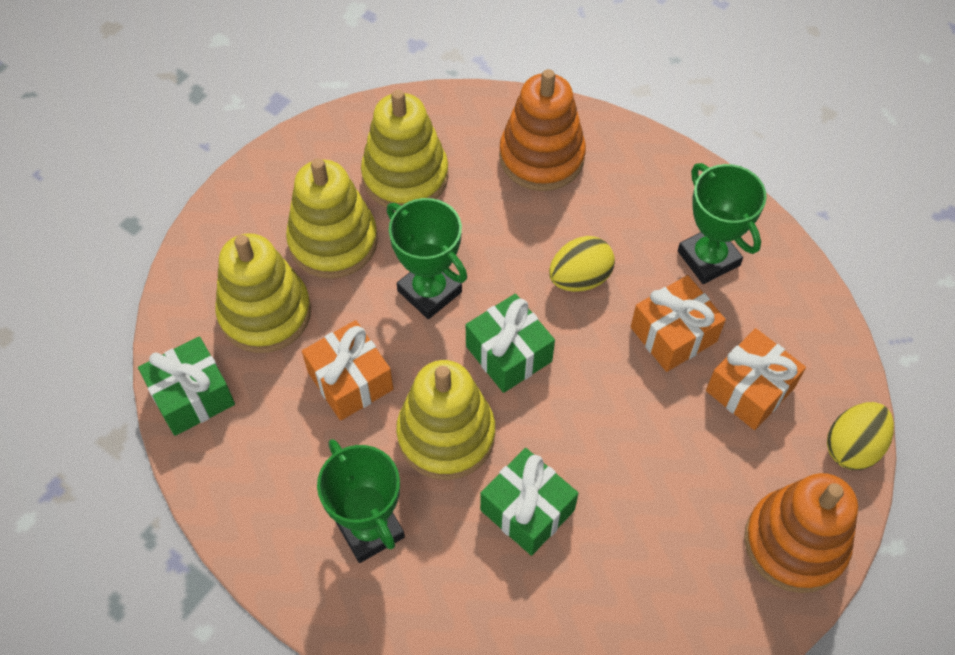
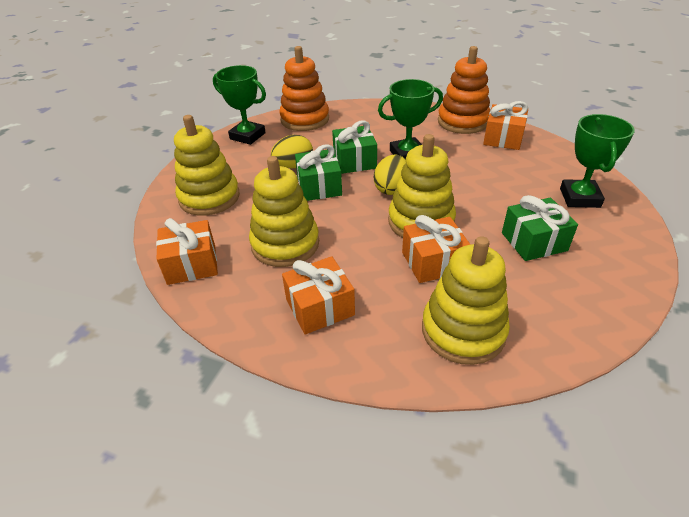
orange gift: [302,320,393,421] [631,275,726,372] [706,328,806,430] = 3 -> [156,218,218,285] [282,256,355,334] [402,215,471,283] [483,101,528,150] = 4

